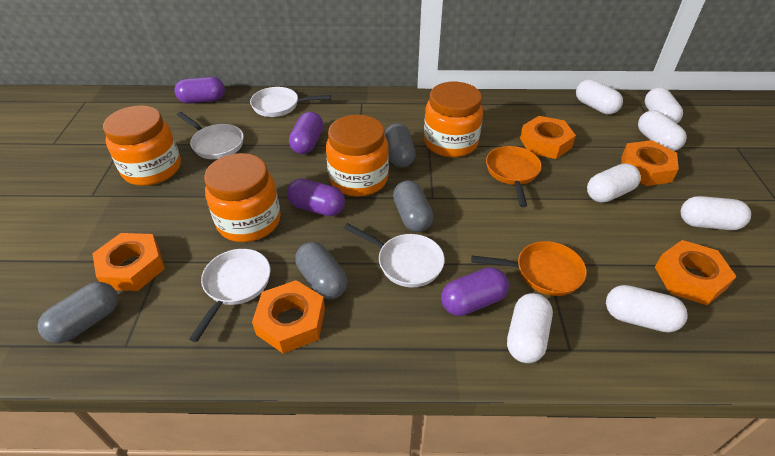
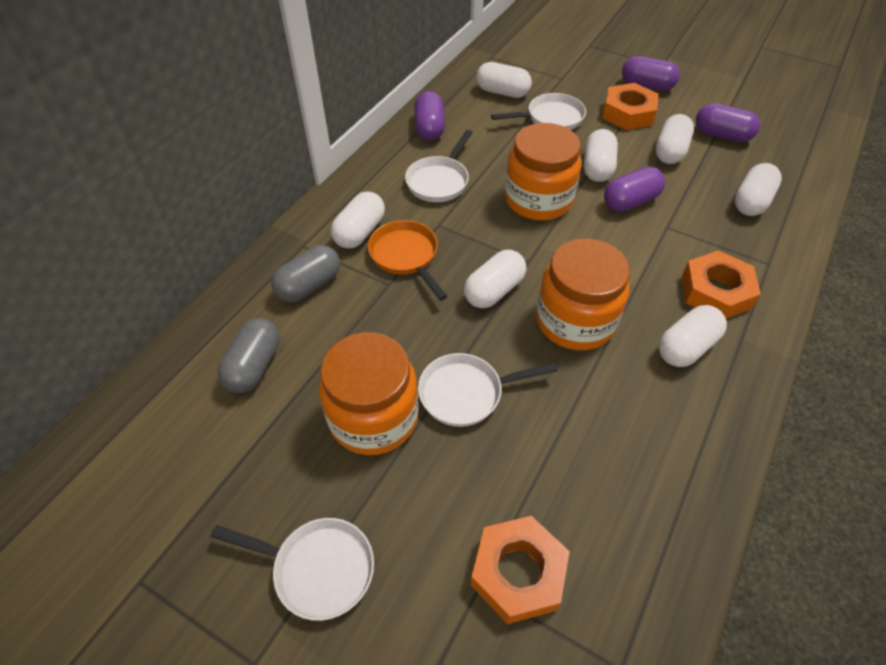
grey capsule: [38,282,118,343] [295,242,347,299] [385,123,415,168] [393,180,433,232] = 4 -> [218,318,280,393] [271,245,340,303] = 2
orange jar: [103,105,181,186] [204,153,281,242] [326,115,389,197] [424,82,483,157] = 4 -> [319,332,419,455] [505,123,581,221] [536,239,630,350] = 3
orange nut: [92,233,165,291] [252,280,325,353] [520,116,576,159] [621,140,679,186] [655,240,737,305] = 5 -> [471,516,570,624] [602,83,659,130] [682,250,761,319] = 3
orange pan: [471,241,587,296] [486,146,542,207] = 2 -> [368,220,447,301] = 1

